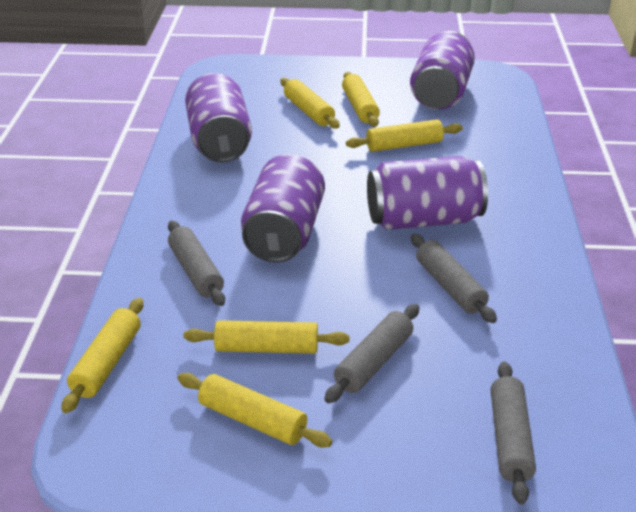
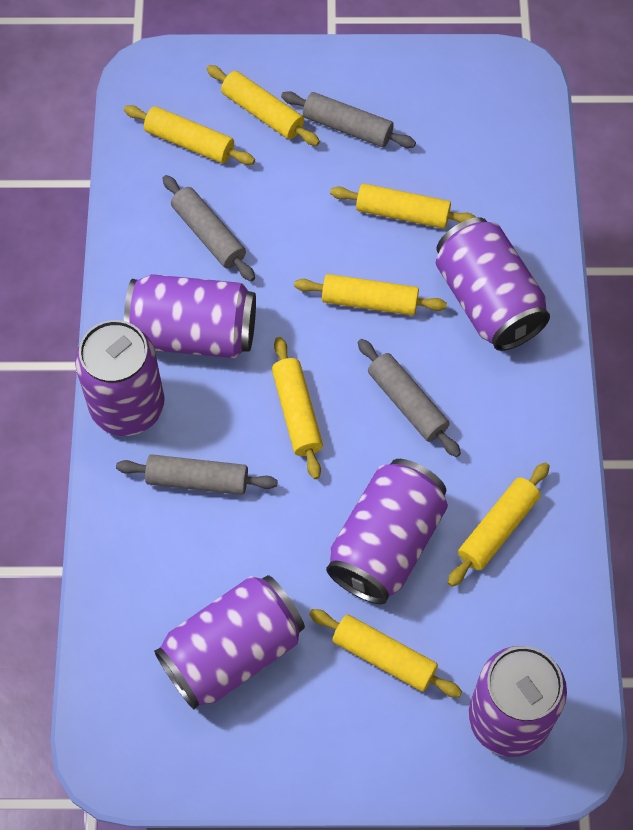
purple can: [185,73,252,163] [241,154,325,263] [367,156,488,230] [410,31,475,110] = 4 -> [75,320,165,436] [124,274,256,358] [154,575,305,709] [326,459,448,604] [436,217,550,351] [468,646,567,757] = 6
yellow rolling pin: [62,298,144,413] [178,373,332,447] [184,320,349,354] [281,78,340,129] [342,72,380,127] [346,119,463,152] = 6 -> [124,105,255,165] [207,65,320,146] [272,337,323,479] [294,274,447,316] [309,609,462,698] [330,183,476,229] [448,462,550,587] = 7

